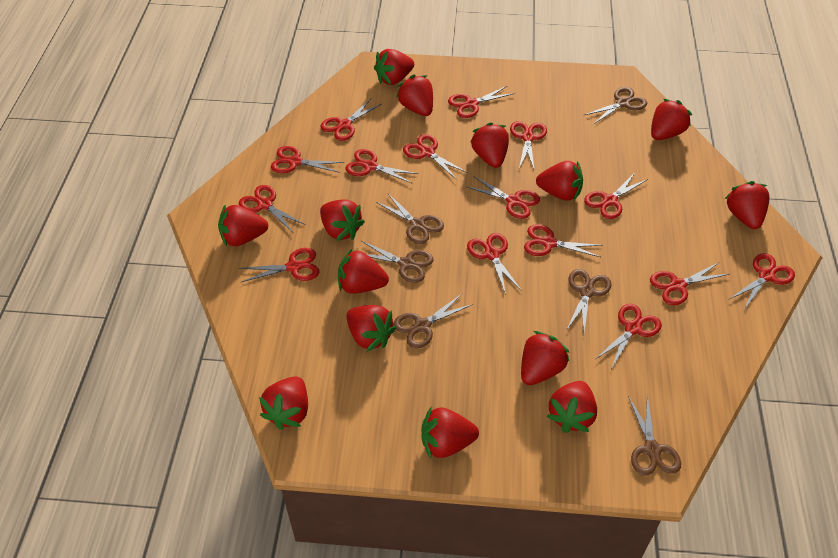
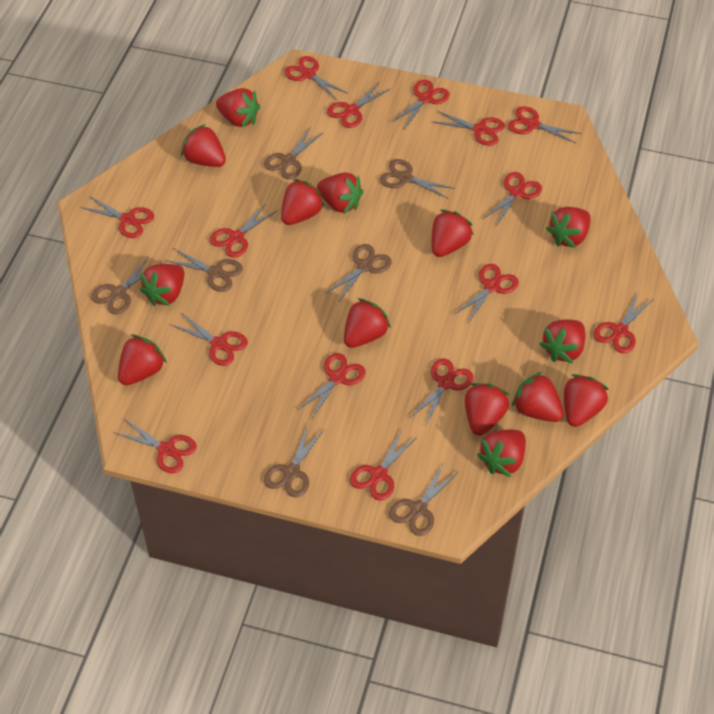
brown scissors: [362,241,433,283] [376,194,444,244] [393,294,473,349] [567,269,611,333] [585,87,647,124] [628,394,681,476] = 6 -> [91,256,161,315] [165,248,243,292] [264,128,323,179] [264,424,324,497] [326,244,392,303] [380,159,455,199] [389,464,459,536] = 7

